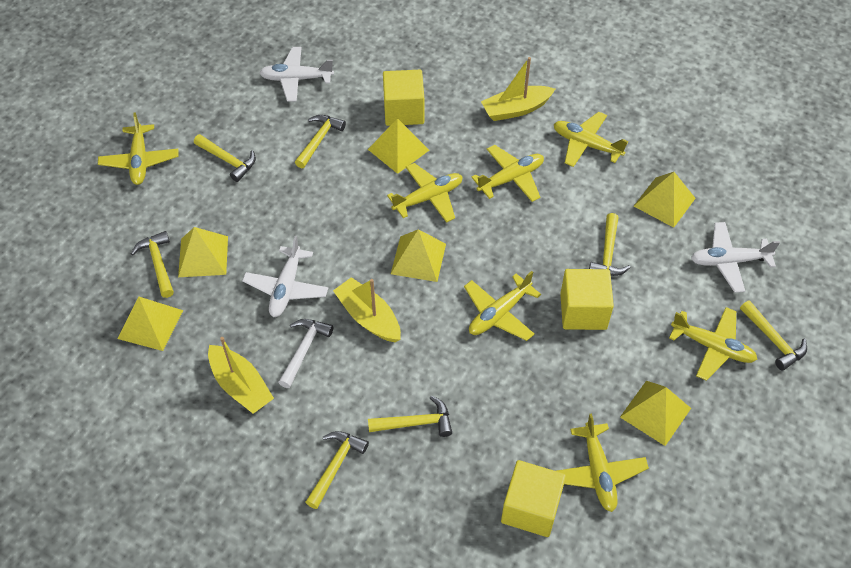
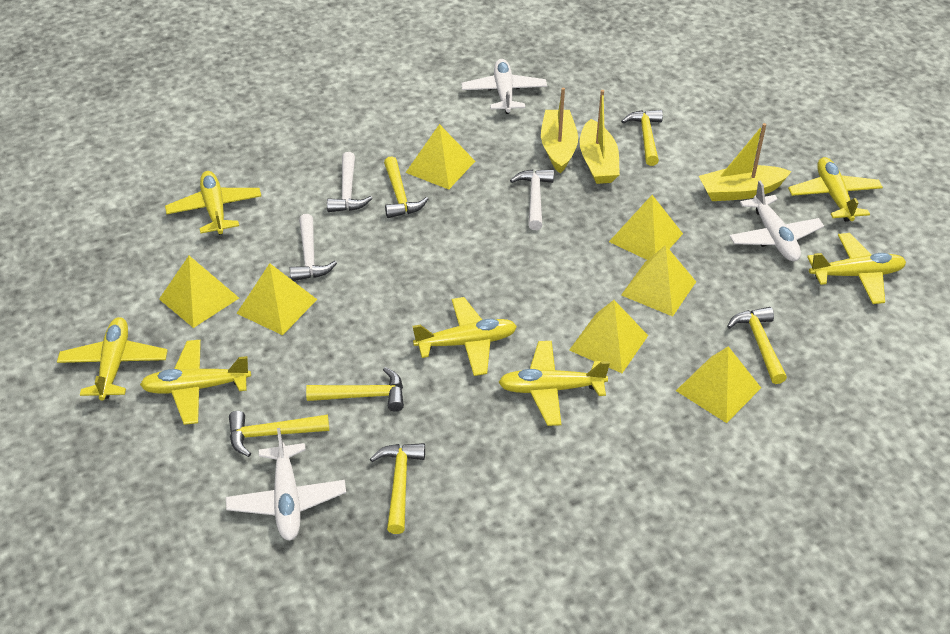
white hammer: [278,319,333,388] = 1 -> [290,214,337,281] [327,152,372,212] [510,169,554,230] = 3
yellow cube: [383,70,424,126] [501,460,566,537] [560,269,614,330] = 3 -> none = 0
yellow hammer: [131,231,174,298] [194,134,256,182] [295,115,346,168] [306,431,369,509] [368,396,452,437] [589,213,630,276] [740,300,807,371] = 7 -> [229,411,329,457] [306,367,404,412] [370,443,425,534] [384,156,428,218] [621,110,663,166] [727,307,787,384] = 6
yellow pyramid: [117,297,183,351] [178,227,228,277] [368,118,429,174] [391,229,446,282] [620,381,691,446] [634,172,696,228] = 6 -> [159,256,239,328] [236,263,317,335] [405,124,475,189] [569,300,648,373] [609,195,683,260] [621,245,696,316] [676,346,761,423] = 7

